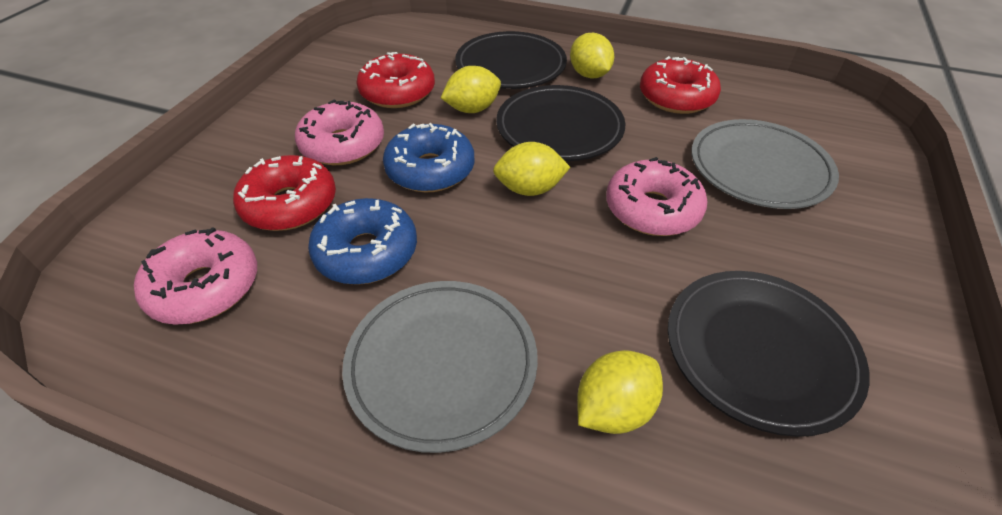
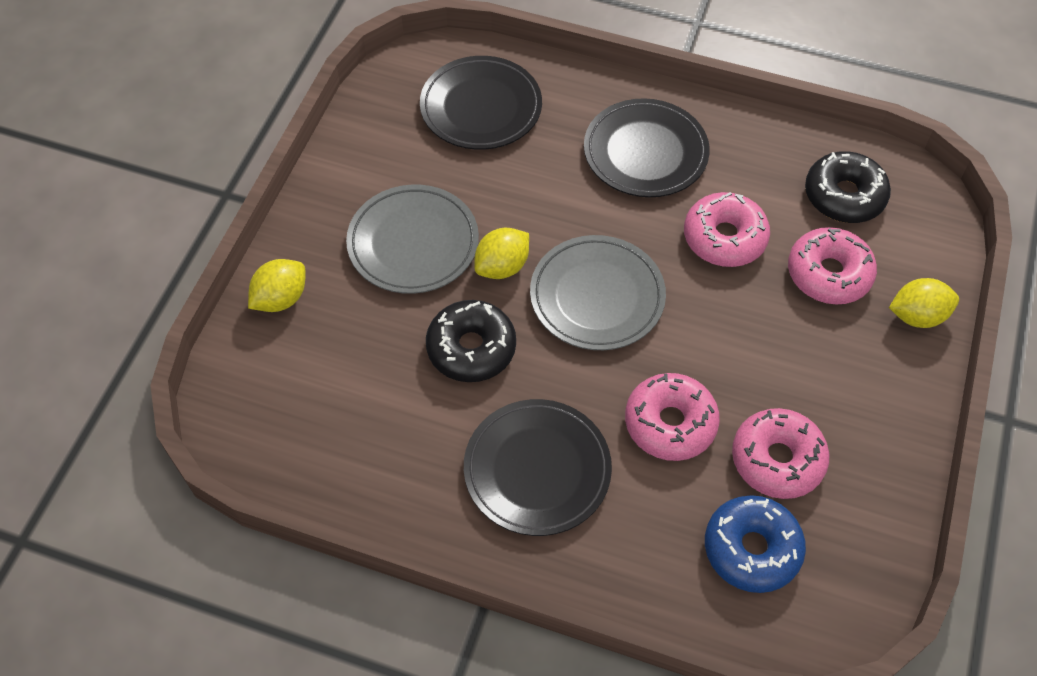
black donut: none = 0 -> [426,300,516,382] [805,151,891,223] = 2
blue donut: [308,198,417,285] [383,123,475,192] = 2 -> [705,495,806,593] = 1
pink donut: [134,227,257,325] [295,99,384,165] [606,157,707,236] = 3 -> [625,373,720,461] [684,192,770,267] [732,408,829,499] [788,227,877,304] = 4
red donut: [233,155,336,231] [357,52,435,108] [640,56,721,114] = 3 -> none = 0
yellow lemon: [441,66,501,113] [493,142,570,196] [570,33,614,78] [577,350,663,434] = 4 -> [248,259,305,312] [474,228,529,279] [889,278,959,328] = 3

